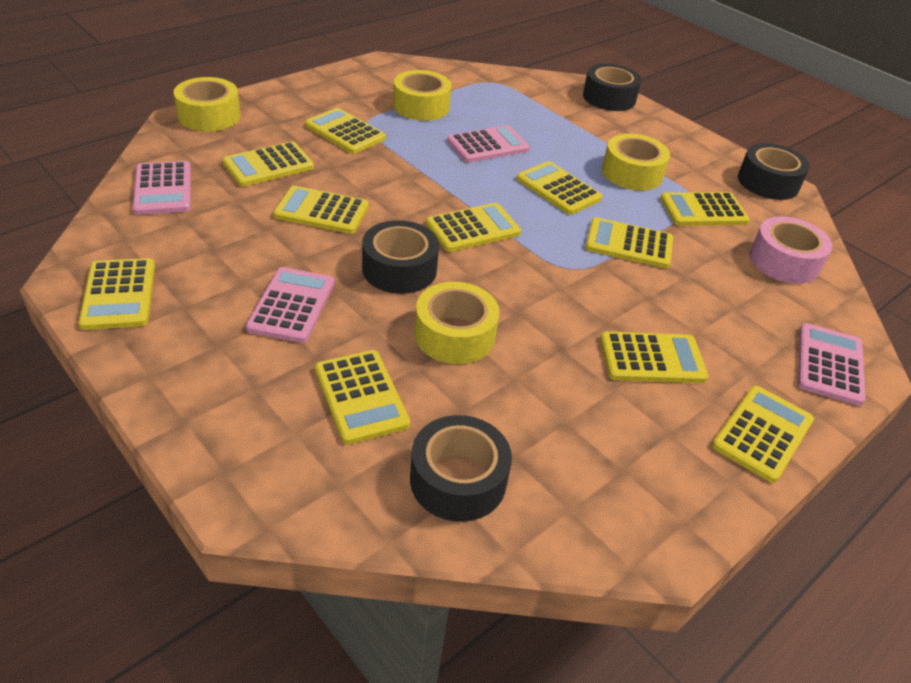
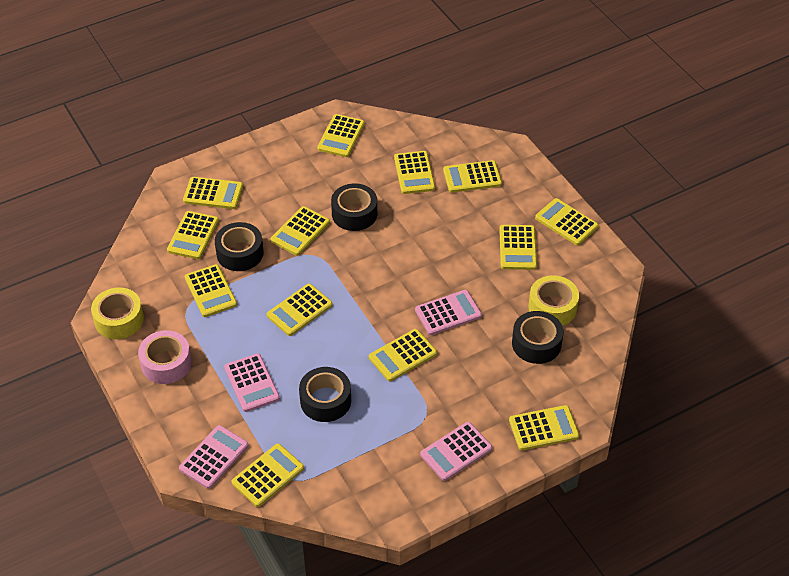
yellow calculator: [78,258,155,330] [222,141,314,187] [273,186,369,234] [305,108,386,154] [315,350,410,445] [426,203,521,252] [516,161,603,215] [585,217,673,268] [600,332,708,383] [660,192,750,226] [712,386,814,483] = 11 -> [167,211,219,259] [183,177,243,209] [185,264,237,317] [232,444,304,507] [267,284,333,336] [271,206,330,256] [317,114,365,157] [369,329,437,382] [394,151,435,194] [443,160,502,193] [499,225,537,270] [509,405,579,450] [535,198,599,245] = 13
yellow tape: [173,77,241,131] [393,70,452,121] [414,282,499,364] [602,134,670,191] = 4 -> [91,287,144,339] [529,275,579,326] = 2

